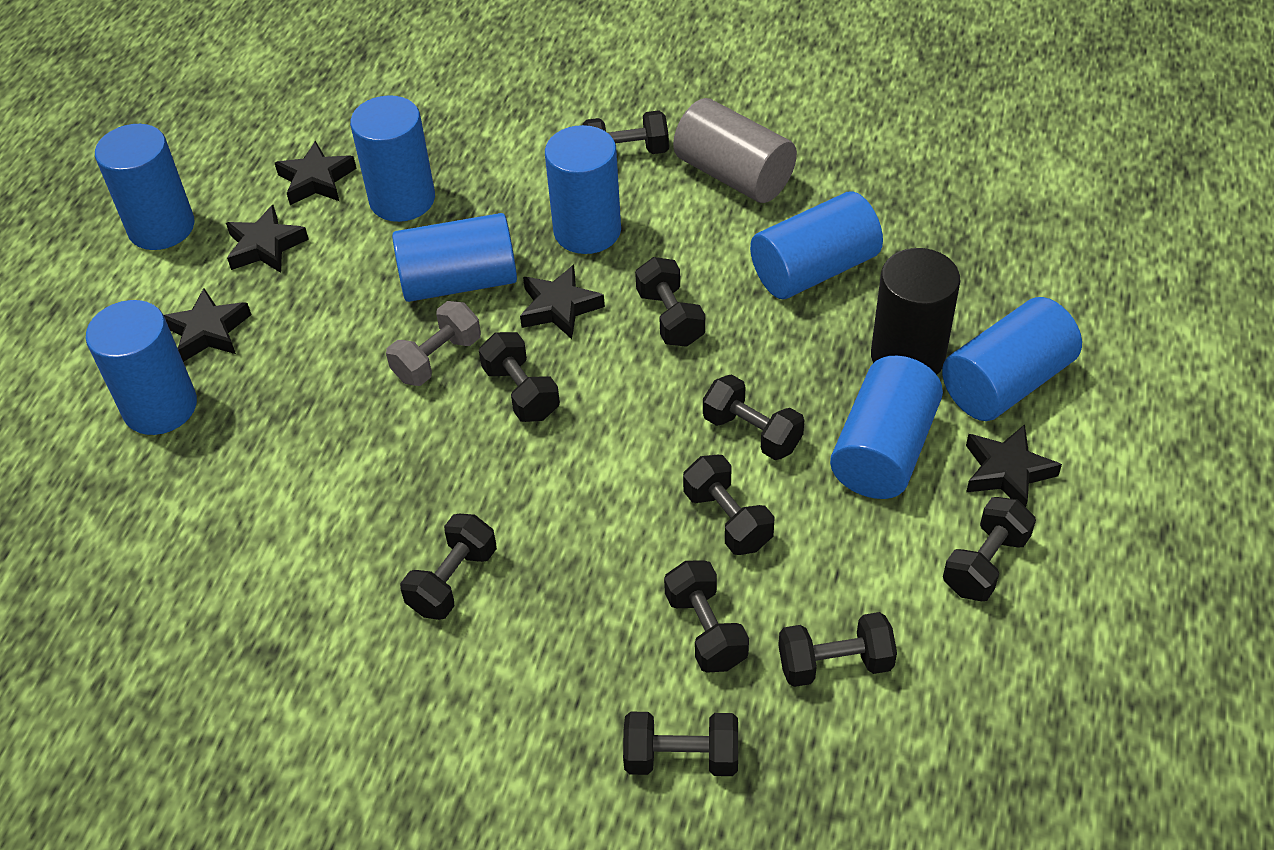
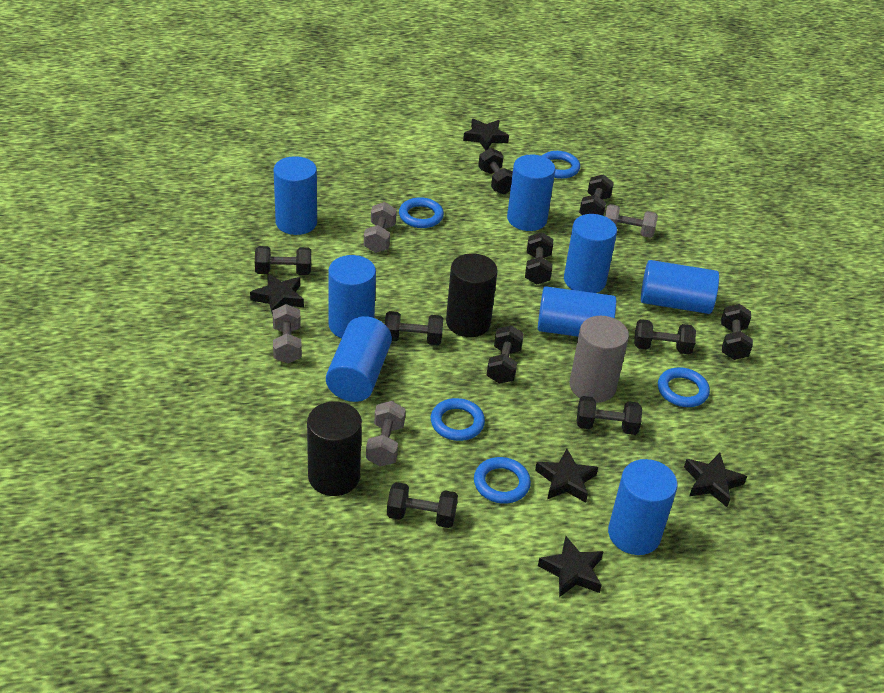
black cylinder: [871,248,960,375] = 1 -> [307,401,362,496] [446,253,498,337] = 2
blue ring: none = 0 -> [399,197,444,228] [431,398,485,441] [474,457,531,504] [542,151,580,179] [658,367,710,407] = 5
grey dumbbell: [386,301,481,386] = 1 -> [273,304,302,364] [364,202,397,253] [366,401,406,466] [605,204,658,238] = 4

